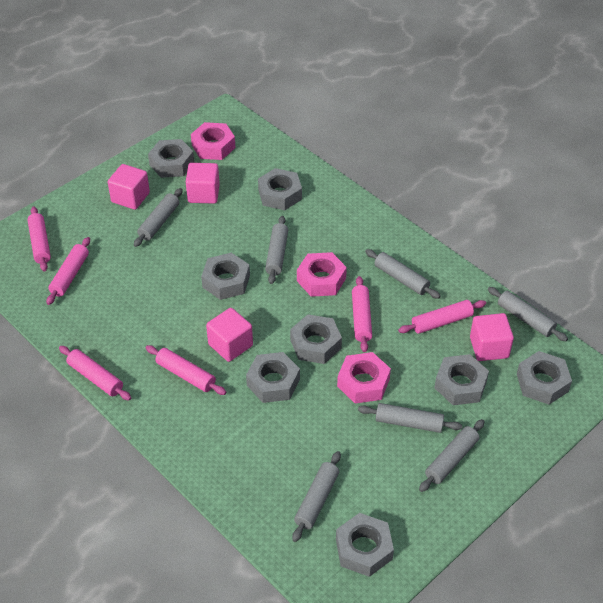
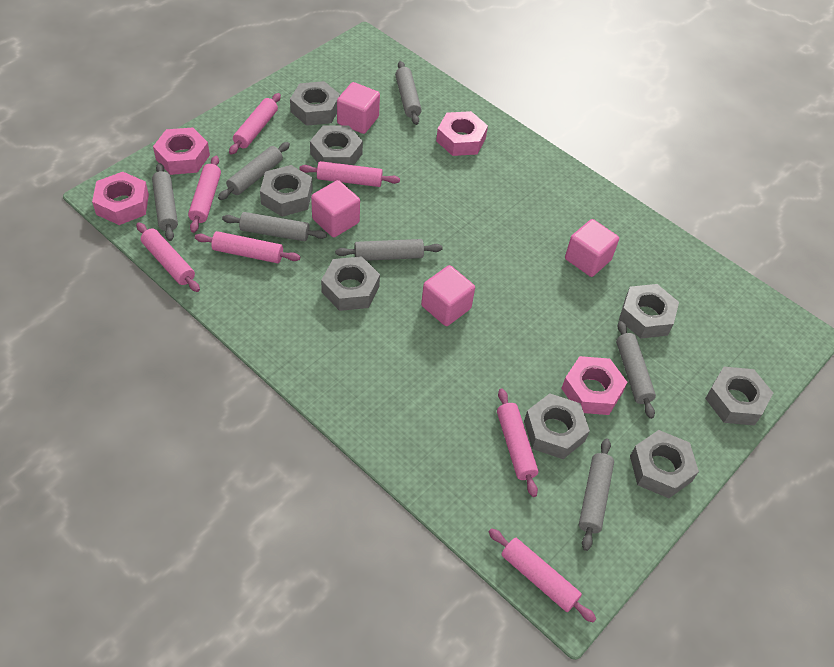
pink nut: [191,122,235,160] [297,252,347,297] [337,352,391,404] = 3 -> [92,172,149,225] [153,127,210,175] [436,111,488,156] [561,356,627,415] = 4
pink rolling pin: [28,206,51,272] [46,237,90,305] [59,346,131,401] [146,345,226,395] [352,276,372,352] [398,300,486,334] = 6 -> [136,222,200,292] [188,156,221,233] [195,231,300,263] [229,93,281,155] [299,161,400,187] [489,528,596,623] [497,388,538,497] = 7

